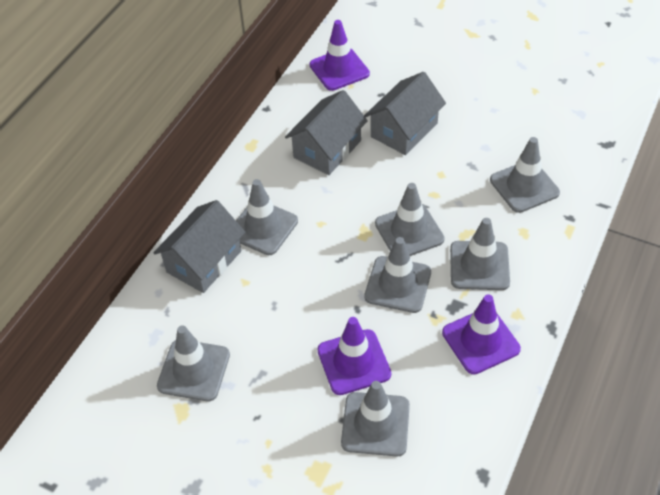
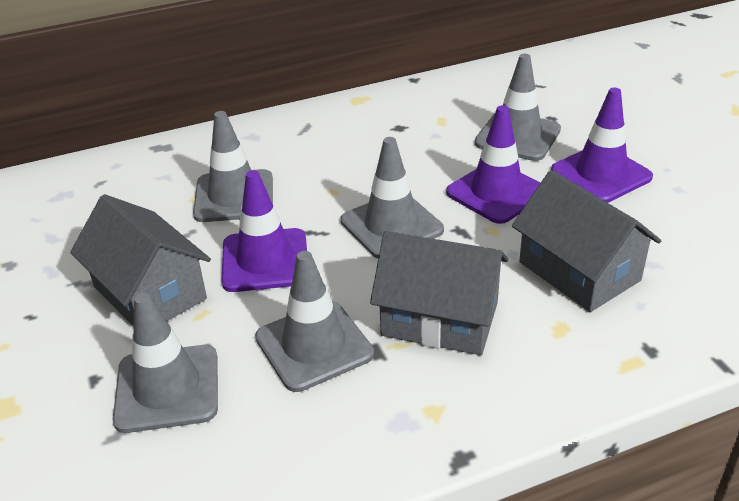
grey traffic cone: [157,325,230,401] [236,179,298,255] [341,381,410,457] [364,237,431,313] [375,183,445,256] [450,218,510,290] [490,137,560,213] = 7 -> [113,293,218,433] [193,111,273,222] [255,251,374,392] [340,137,444,258] [475,54,561,161] = 5

